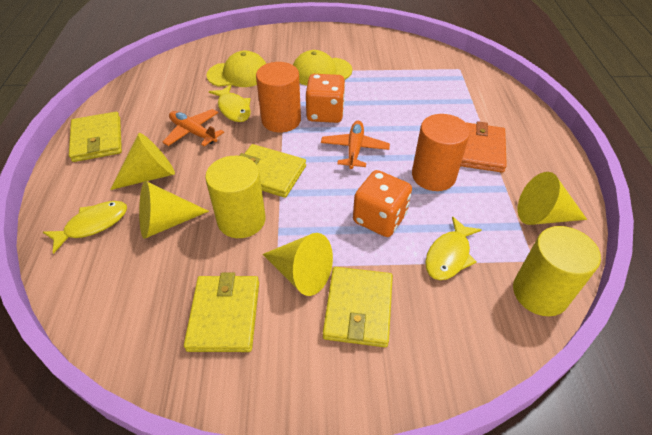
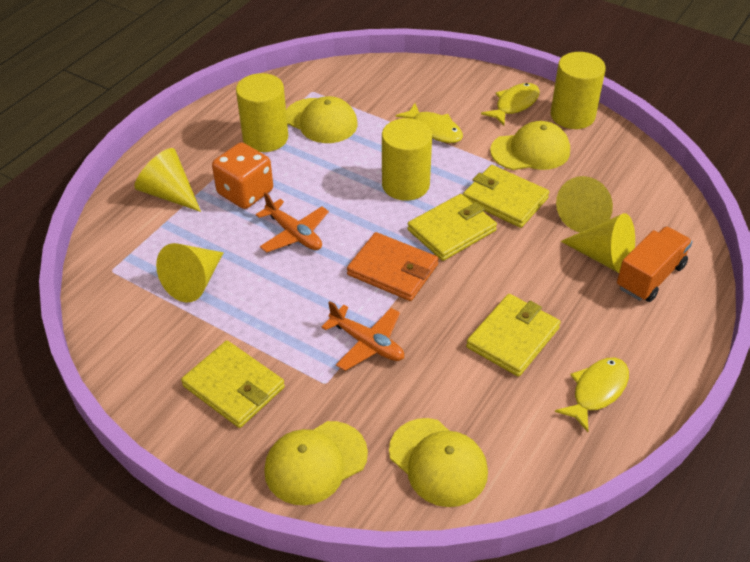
orange cylinder: [256,62,301,133] [412,114,470,191] = 2 -> none = 0
orange dice: [306,74,345,123] [353,170,412,237] = 2 -> [212,142,273,209] = 1
orange truck: none = 0 -> [617,226,692,302] = 1
yellow cap: [206,51,266,87] [293,50,352,86] = 2 -> [264,421,368,505] [286,96,358,143] [389,418,488,507] [490,121,570,170] = 4
yellow cylinder: [205,156,266,238] [513,226,601,316] = 2 -> [236,73,288,152] [382,118,432,200] [551,52,606,129] = 3

